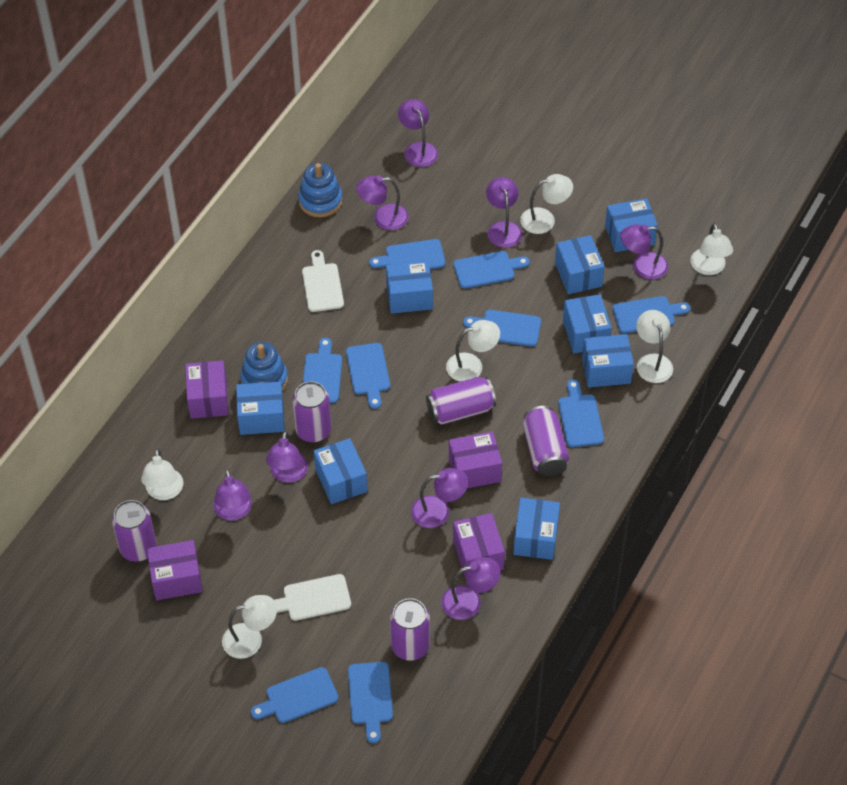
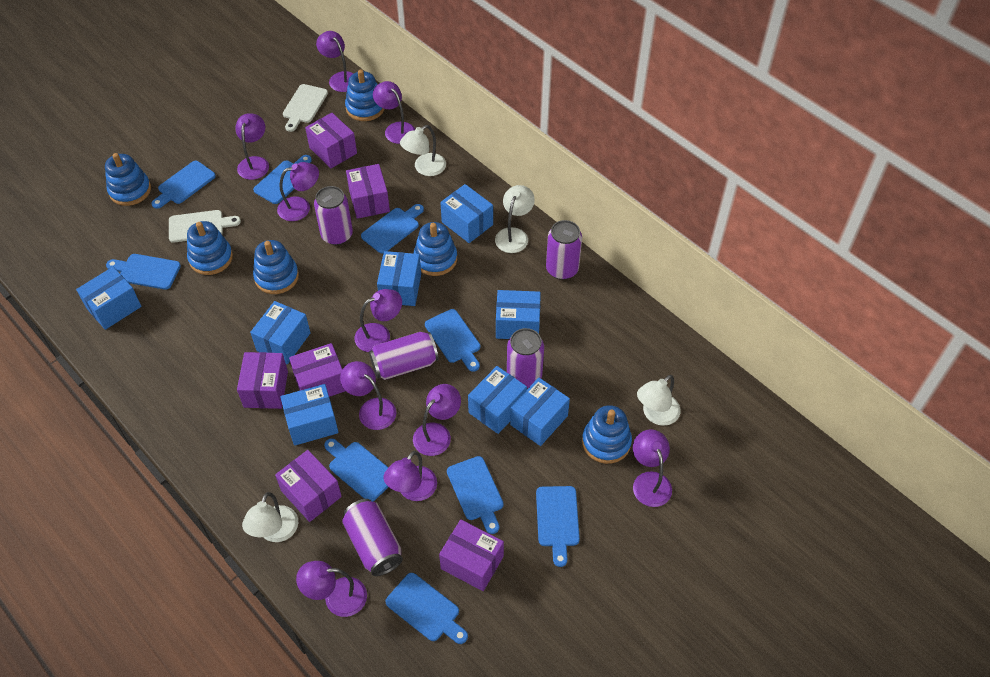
blue stacking toy: [240,342,288,391] [298,163,343,217] = 2 -> [105,153,151,206] [187,221,233,275] [253,240,299,294] [345,70,384,121] [413,222,457,276] [582,405,632,464] = 6
purple box: [147,540,203,600] [185,360,229,419] [449,431,502,488] [453,513,505,578] = 4 -> [237,352,288,409] [275,450,342,522] [289,343,345,397] [305,113,357,168] [346,164,390,219] [439,520,504,591] = 6
purple lamp: [213,469,252,521] [266,431,308,483] [356,175,408,230] [398,99,438,167] [411,468,468,528] [441,557,501,620] [486,177,522,248] [620,224,668,280] = 8 -> [235,113,269,180] [277,162,319,221] [296,561,367,617] [316,31,354,92] [340,361,396,430] [354,289,402,352] [373,81,415,144] [383,451,437,501] [413,384,461,456] [633,429,672,507] = 10
white lamp: [141,448,183,500] [222,595,277,659] [446,320,500,382] [520,174,573,234] [636,310,673,383] [690,223,733,275] = 6 -> [242,492,298,542] [400,125,446,176] [495,185,535,253] [637,375,681,426] = 4

